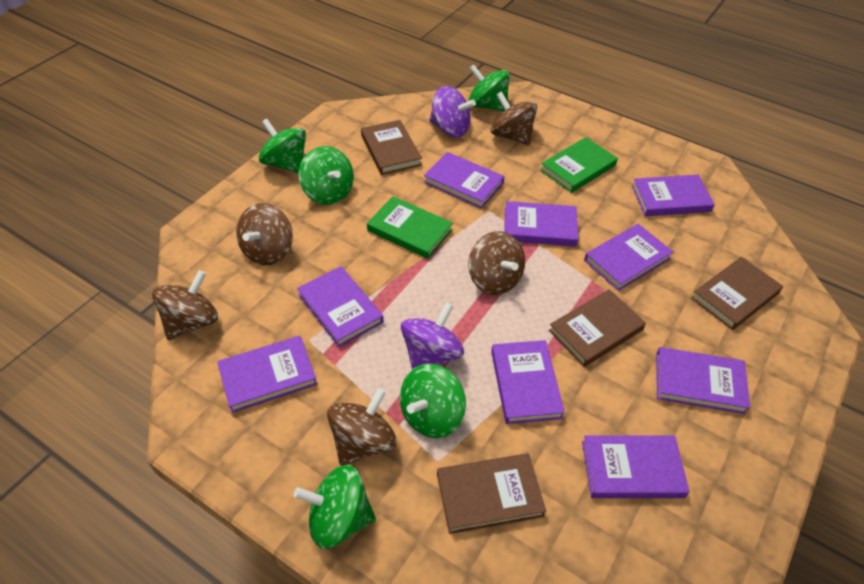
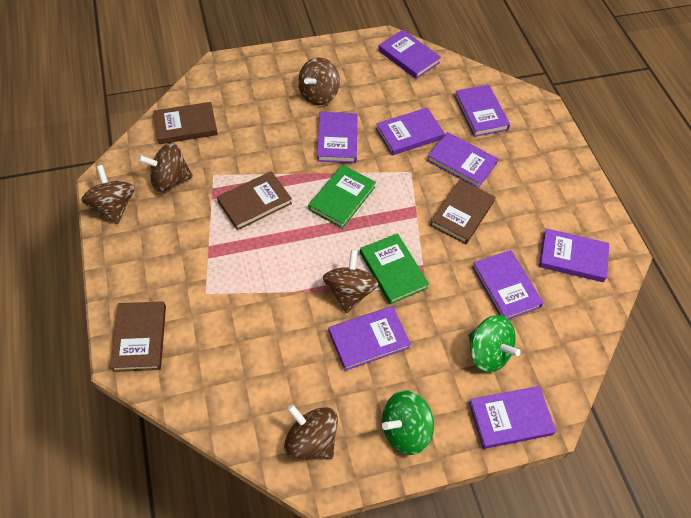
green spinning top: [259,119,306,173] [294,465,376,549] [299,146,354,205] [400,364,466,438] [469,64,510,112] = 5 -> [382,390,434,455] [468,315,521,373] = 2
purple spinning top: [401,302,464,369] [429,86,476,137] = 2 -> none = 0

